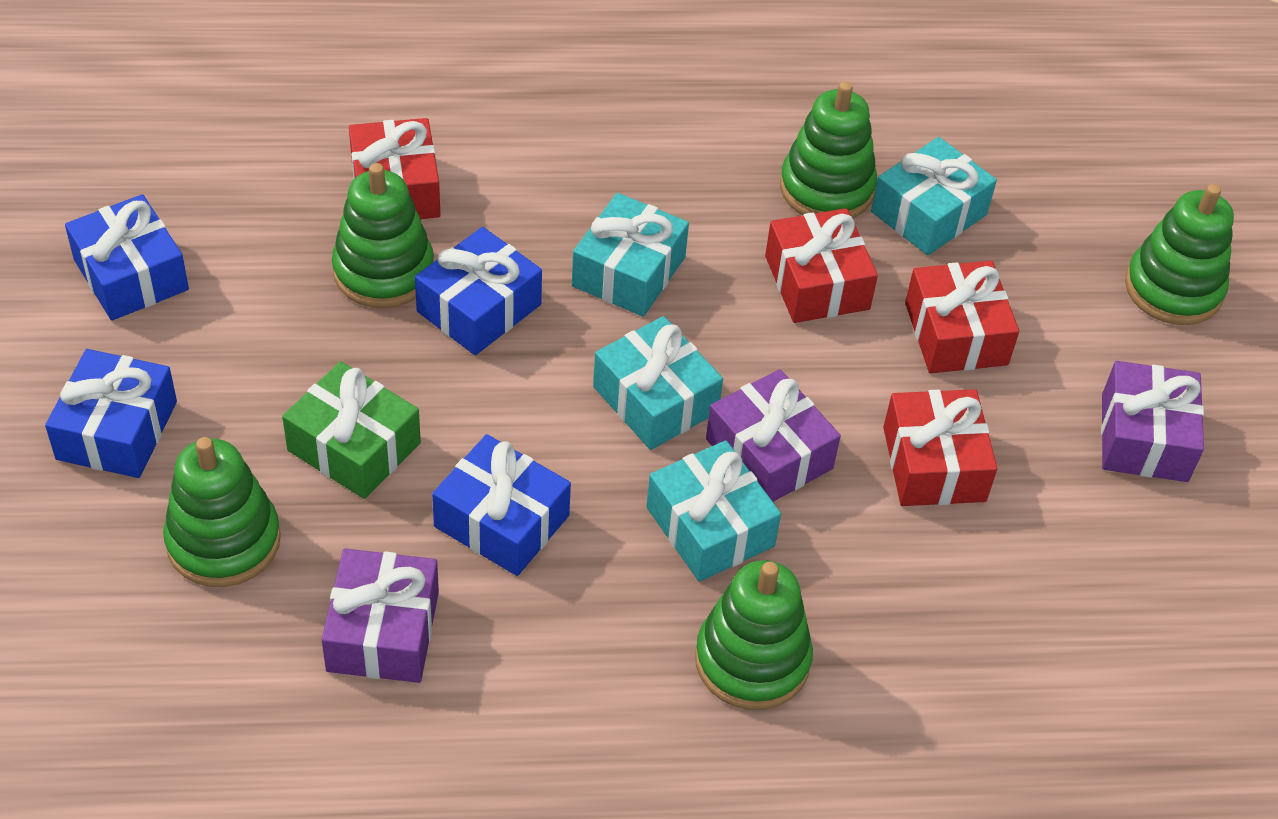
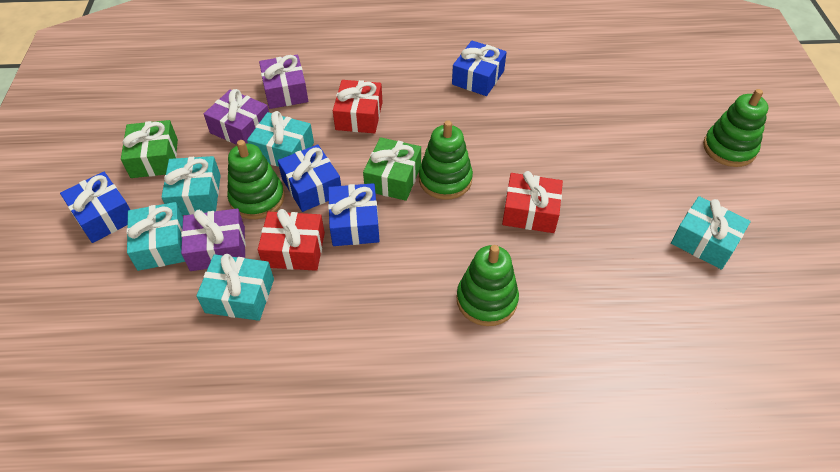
green gift: [282,361,421,499] = 1 -> [121,120,178,178] [363,137,421,201] = 2
green stacking toy: [163,437,281,587] [332,163,434,308] [695,560,813,710] [780,81,877,218] [1125,184,1234,325] = 5 -> [227,140,285,219] [419,120,473,200] [456,245,519,326] [703,89,768,167] = 4
red gift: [349,118,440,219] [765,208,878,323] [883,389,997,506] [905,261,1019,373] = 4 -> [258,209,325,271] [333,80,383,133] [502,171,563,233] = 3
turquoise gift: [572,193,689,317] [593,316,723,450] [646,440,781,582] [871,137,997,255] = 4 -> [127,202,185,271] [162,156,221,215] [196,254,274,321] [247,111,314,167] [671,196,751,270] = 5

